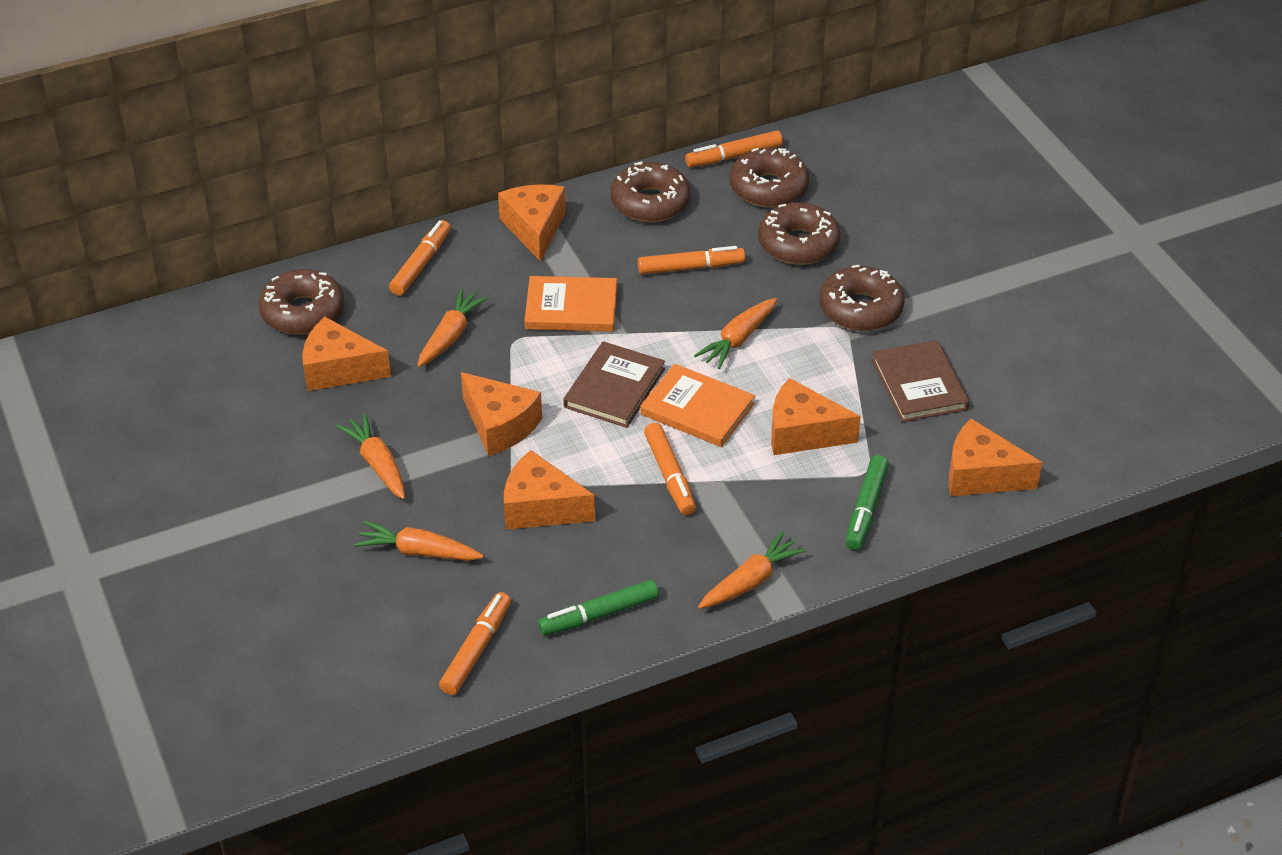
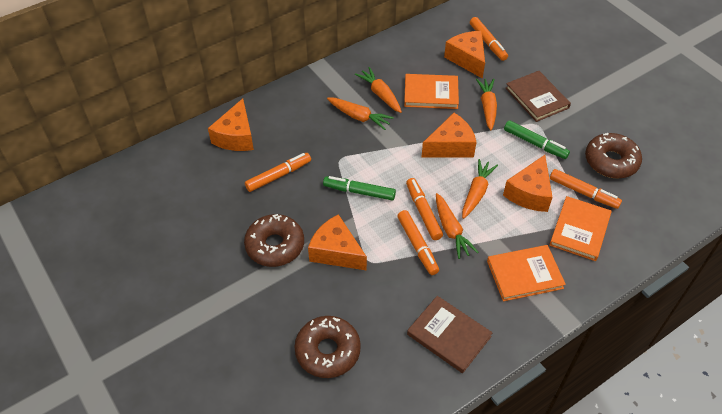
brown donut: [258,269,344,335] [611,161,691,222] [730,148,809,208] [758,203,840,265] [819,265,904,331] = 5 -> [244,214,304,267] [294,316,361,378] [585,133,642,178] = 3
orange book: [525,276,617,332] [640,364,755,447] = 2 -> [404,74,459,109] [487,245,566,301] [549,196,611,261] = 3
orange cheese: [302,317,391,391] [461,372,542,456] [498,185,566,262] [504,450,595,530] [771,378,861,455] [948,419,1042,496] = 6 -> [208,99,254,151] [308,214,367,271] [421,113,477,157] [444,31,485,79] [503,155,553,212] = 5

